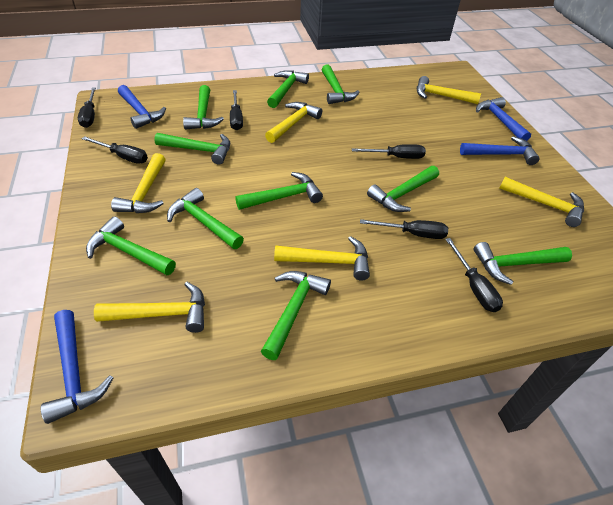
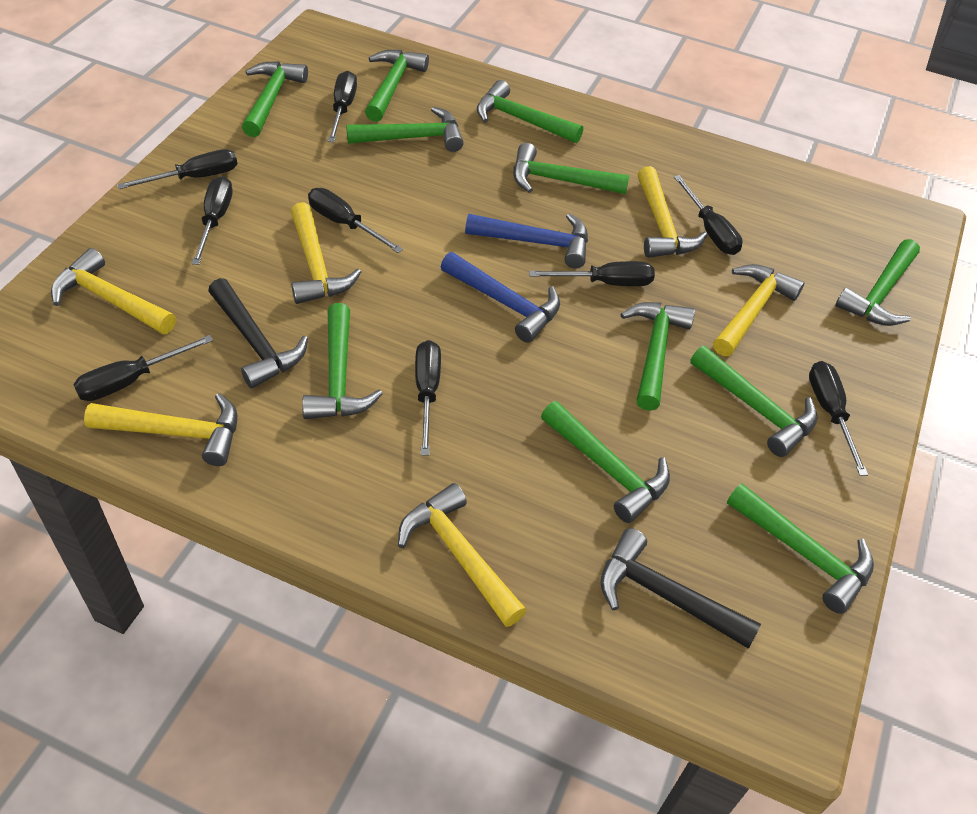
black hammer: none = 0 -> [208,278,308,388] [600,528,761,649] = 2
black screwdriver: [78,87,96,128] [82,136,148,164] [230,90,243,130] [352,144,426,159] [360,219,448,239] [445,238,503,312] = 6 -> [73,335,213,401] [117,149,237,189] [191,176,233,265] [308,188,403,253] [328,71,357,142] [415,340,441,456] [529,261,655,286] [674,175,743,255] [809,361,868,476] = 9
blue hammer: [41,310,113,424] [118,85,166,129] [460,136,539,165] [476,97,531,141] = 4 -> [441,252,560,343] [465,213,588,268] = 2
green hammer: [86,216,176,275] [154,133,230,165] [167,188,244,249] [183,85,224,130] [235,172,323,210] [261,271,331,360] [267,70,309,108] [322,64,359,104] [367,166,439,212] [474,242,572,285] = 10 -> [242,61,308,137] [302,303,383,419] [346,107,464,152] [365,50,429,122] [477,80,583,143] [513,143,630,194] [541,401,670,523] [620,302,695,411] [690,346,817,457] [727,484,874,614] [835,239,920,326] = 11

